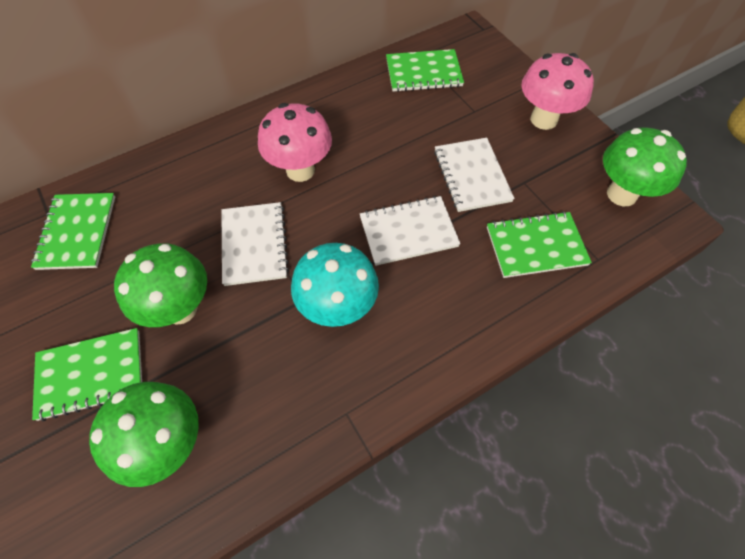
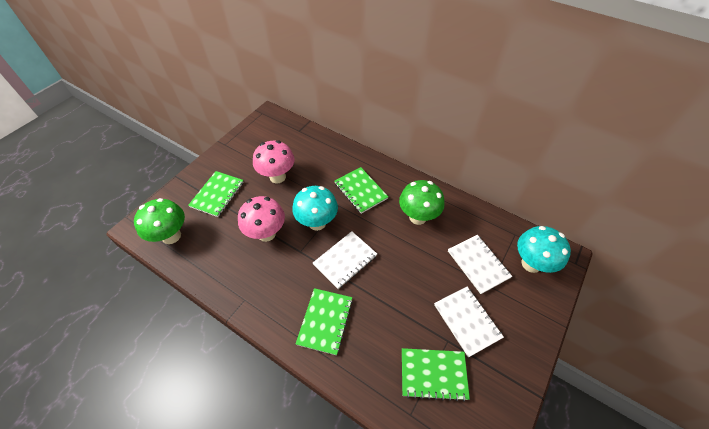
green mushroom: [89,382,199,487] [114,243,207,327] [603,127,687,206] = 3 -> [134,198,185,244] [399,180,444,225] = 2
turquoise mushroom: [291,243,379,327] = 1 -> [292,186,338,231] [517,226,571,273] = 2

